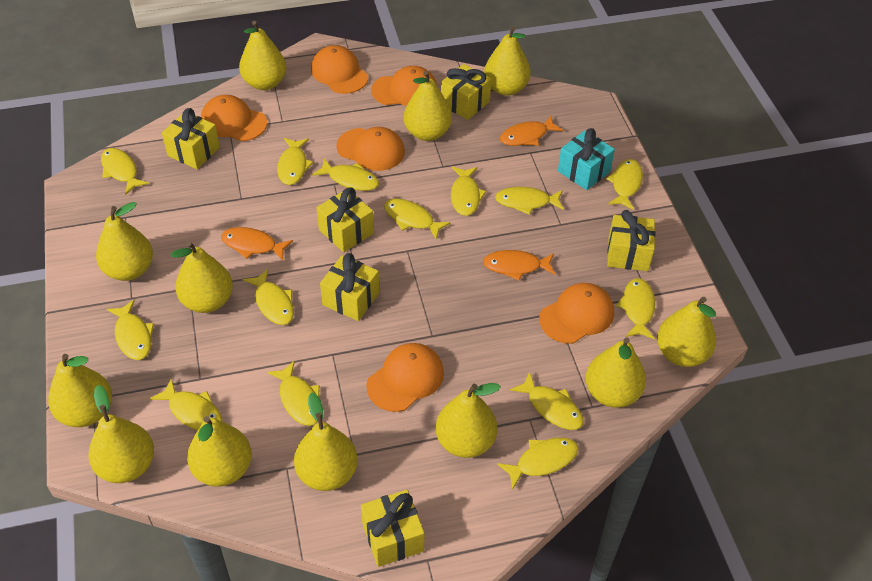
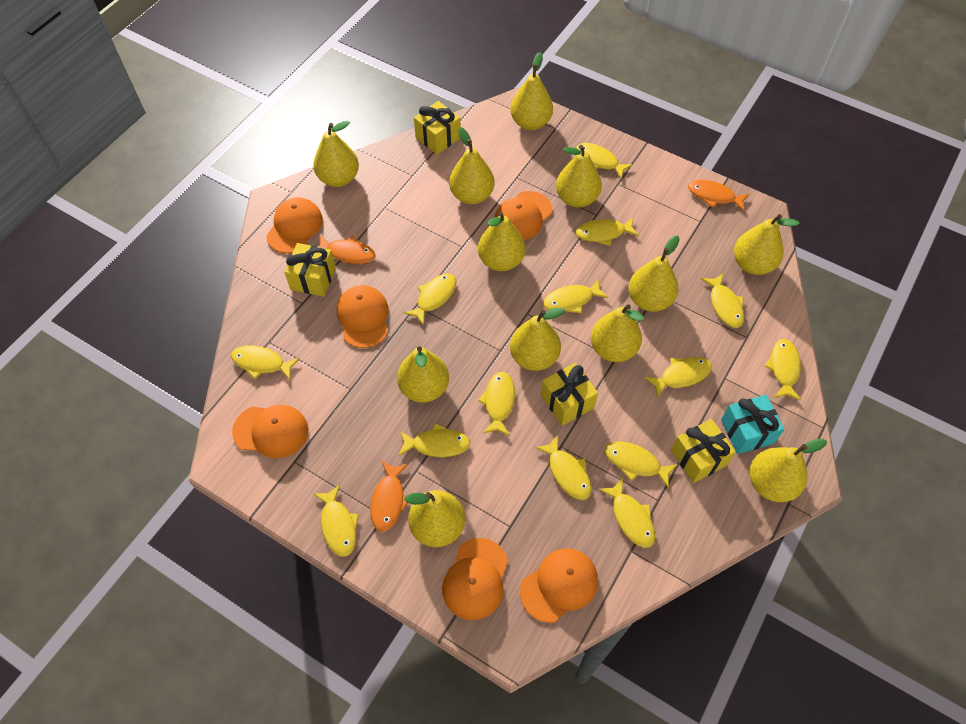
yellow gift: [162,108,220,169] [316,187,374,252] [320,253,380,321] [361,490,424,567] [441,64,491,120] [607,210,655,271] = 6 -> [284,243,336,297] [414,101,461,154] [541,363,598,426] [671,419,736,483] = 4

